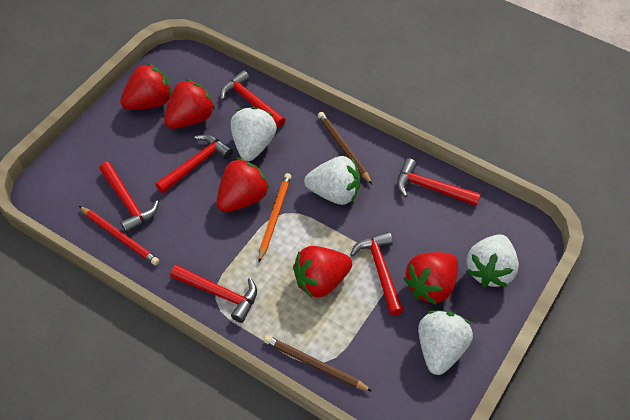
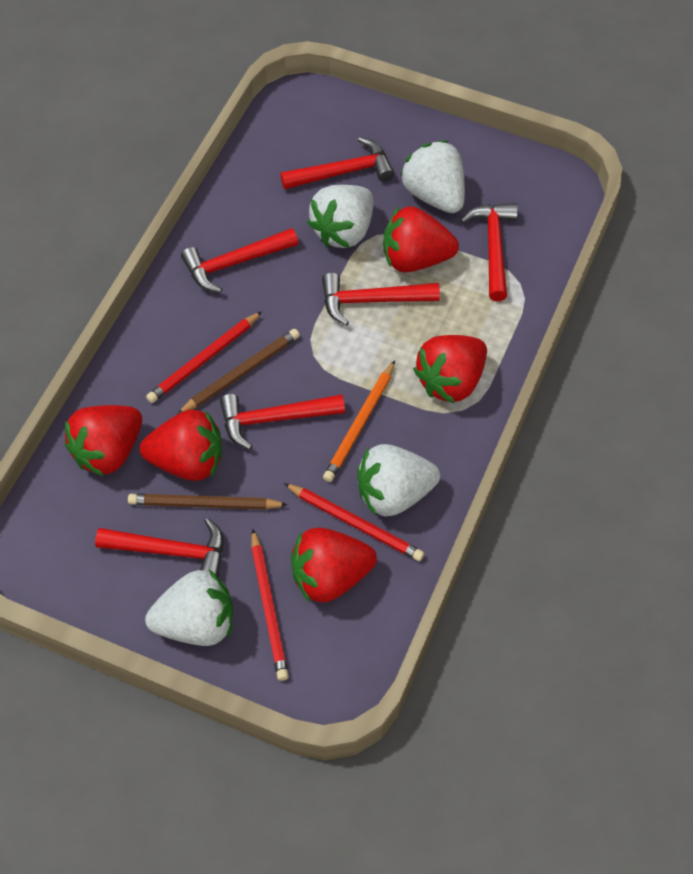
red pencil: [79,206,159,265] = 1 -> [146,311,262,403] [251,529,289,681] [284,483,424,561] = 3

